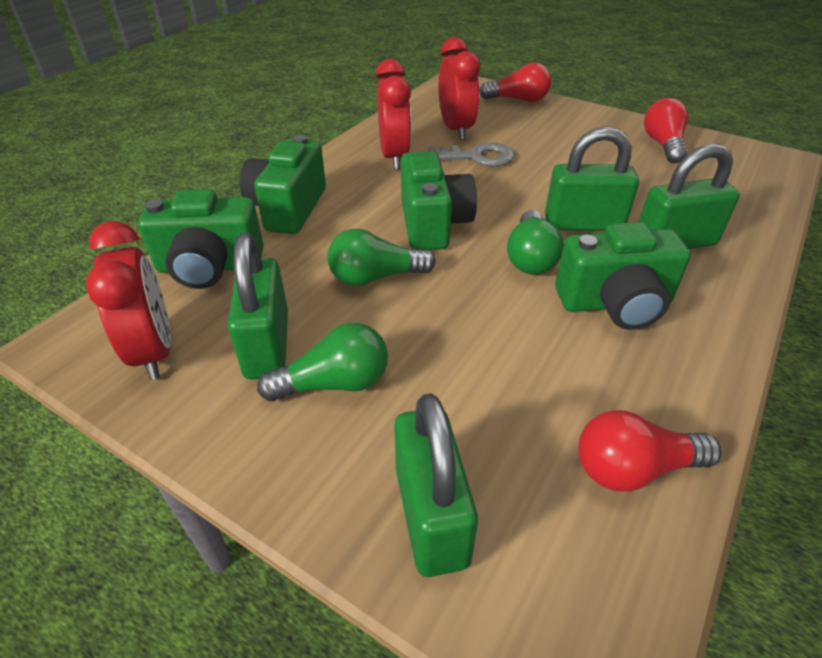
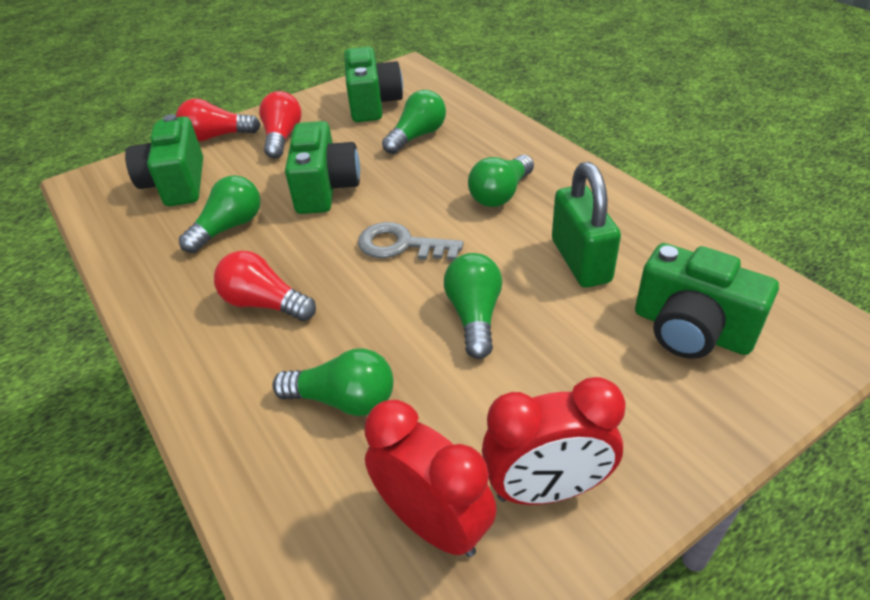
green light bulb: [257,323,388,401] [327,229,436,286] [507,210,564,275] = 3 -> [179,175,261,253] [272,349,393,416] [382,90,446,154] [444,253,502,359] [468,155,534,207] = 5
green padlock: [228,233,288,380] [394,393,478,577] [545,127,639,231] [639,144,740,249] = 4 -> [552,162,621,288] = 1
red clock: [86,221,171,380] [376,59,411,169] [439,37,480,140] = 3 -> [364,400,497,557] [482,377,626,505] = 2

